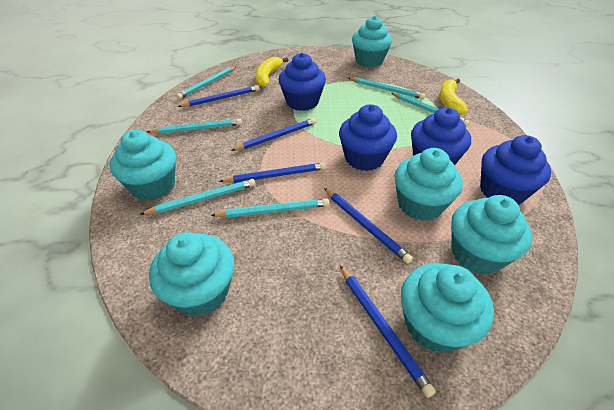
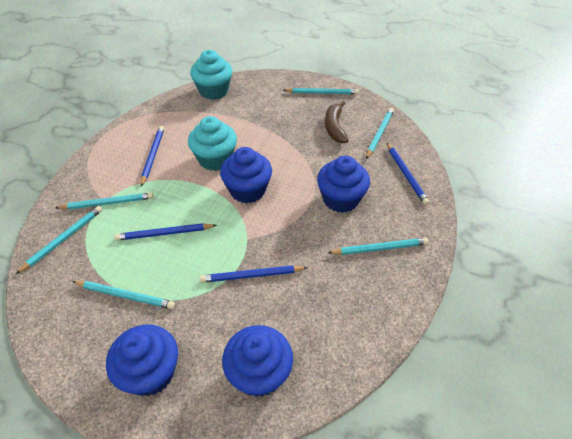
blue pencil: [177,85,260,107] [219,162,326,183] [231,118,316,151] [324,188,413,264] [340,266,436,398] = 5 -> [114,223,217,241] [141,126,164,187] [200,265,308,283] [387,143,429,205] = 4
brown banana: none = 0 -> [325,101,349,143] = 1
turquoise cupcake: [110,130,176,200] [149,232,234,316] [352,16,392,67] [394,148,463,221] [401,263,494,353] [451,195,532,275] = 6 -> [188,116,237,171] [190,50,232,100] = 2
yellow banana: [256,57,288,87] [440,79,468,115] = 2 -> none = 0

